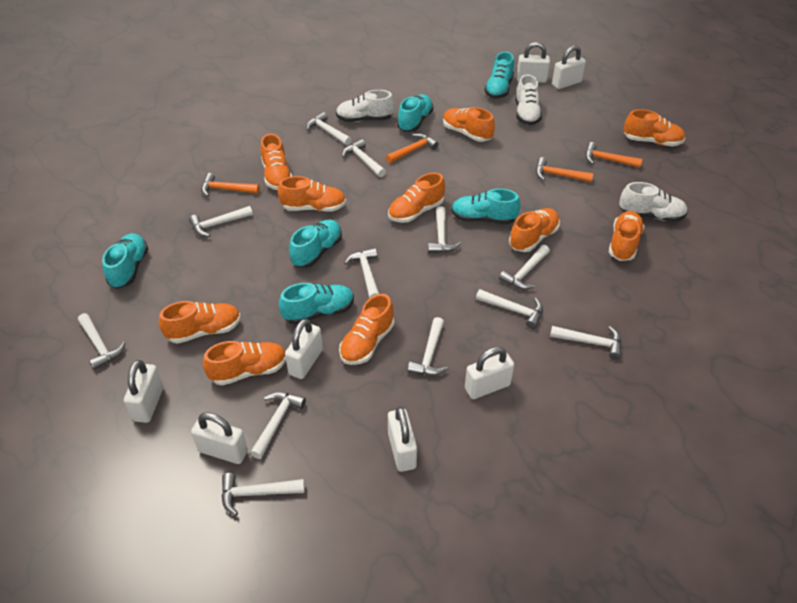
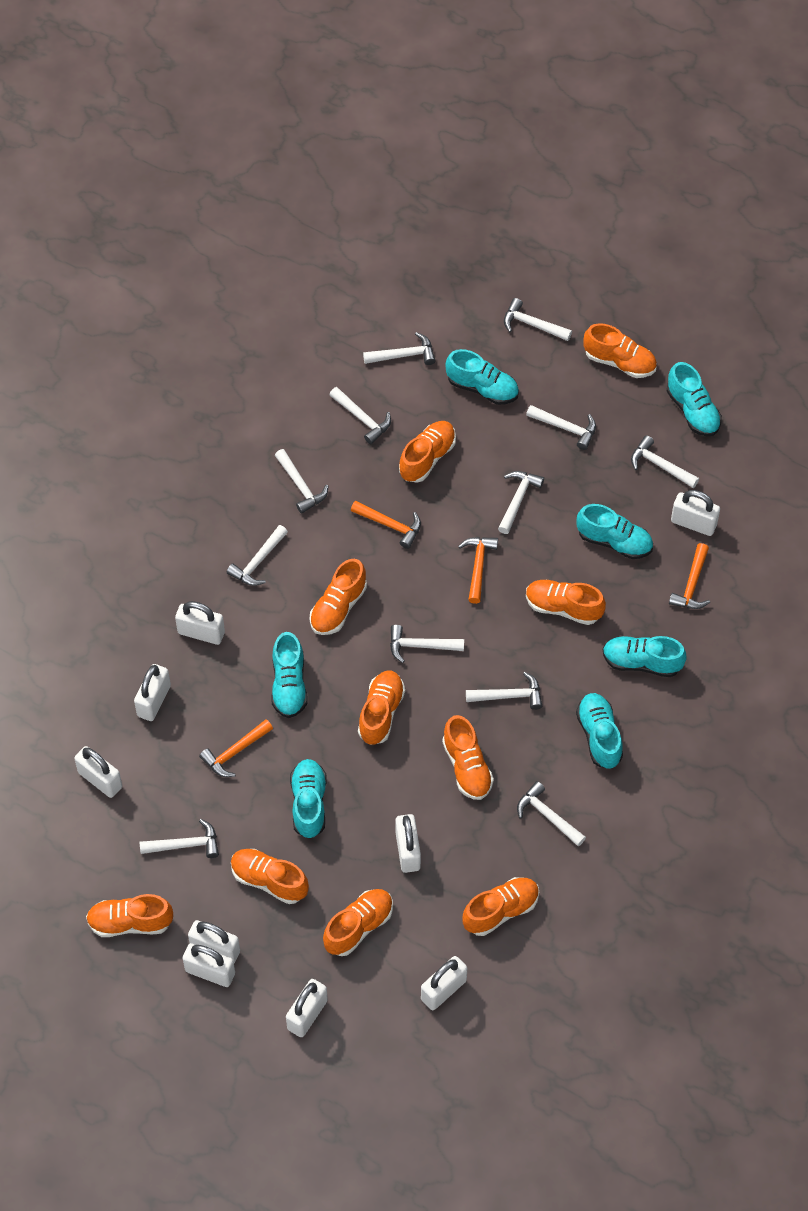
turquoise shoe: [102,233,148,289] [279,283,354,325] [289,220,342,268] [397,94,433,132] [451,189,521,224] [484,52,514,98] = 6 -> [271,632,307,718] [290,759,327,838] [445,349,519,405] [576,504,653,559] [576,693,623,769] [603,636,687,677] [667,362,722,436] = 7
white padlock: [124,360,164,423] [191,412,248,464] [285,319,323,379] [388,407,417,472] [465,347,514,399] [516,42,550,83] [552,46,586,89] = 7 -> [74,746,122,798] [134,664,171,721] [175,601,225,645] [183,943,235,987] [188,920,240,963] [286,979,328,1037] [395,814,421,873] [421,956,467,1010] [671,490,720,536] = 9
white shoe: [336,90,395,122] [515,74,542,125] [619,182,688,222] = 3 -> none = 0

